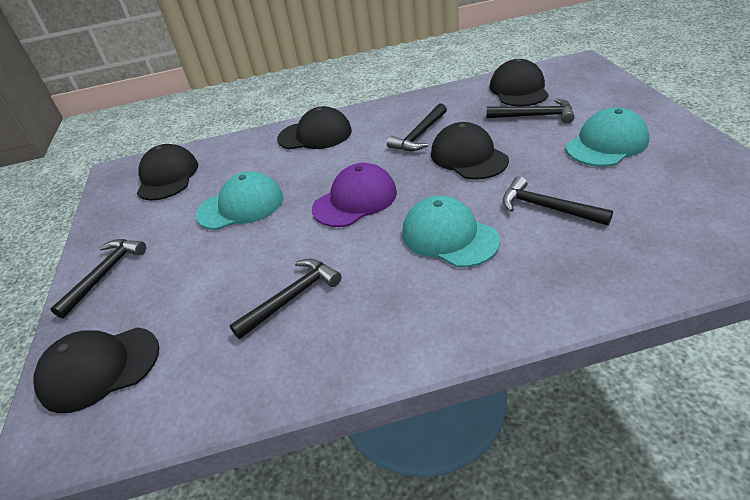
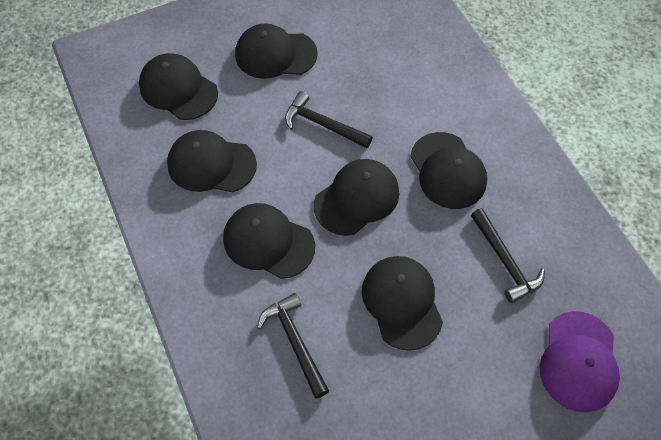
black cap: [33,327,159,413] [137,144,198,201] [277,106,352,149] [431,122,509,180] [490,59,549,106] = 5 -> [139,53,218,120] [167,130,257,192] [223,203,315,279] [235,23,318,79] [314,159,399,236] [362,256,443,351] [410,132,487,209] = 7
black hammer: [50,239,146,318] [229,259,342,339] [387,103,447,151] [487,98,575,123] [503,176,613,225] = 5 -> [257,293,329,399] [285,91,373,148] [471,208,545,303] = 3
turquoise cap: [196,171,283,230] [402,196,500,267] [566,107,650,166] = 3 -> none = 0

